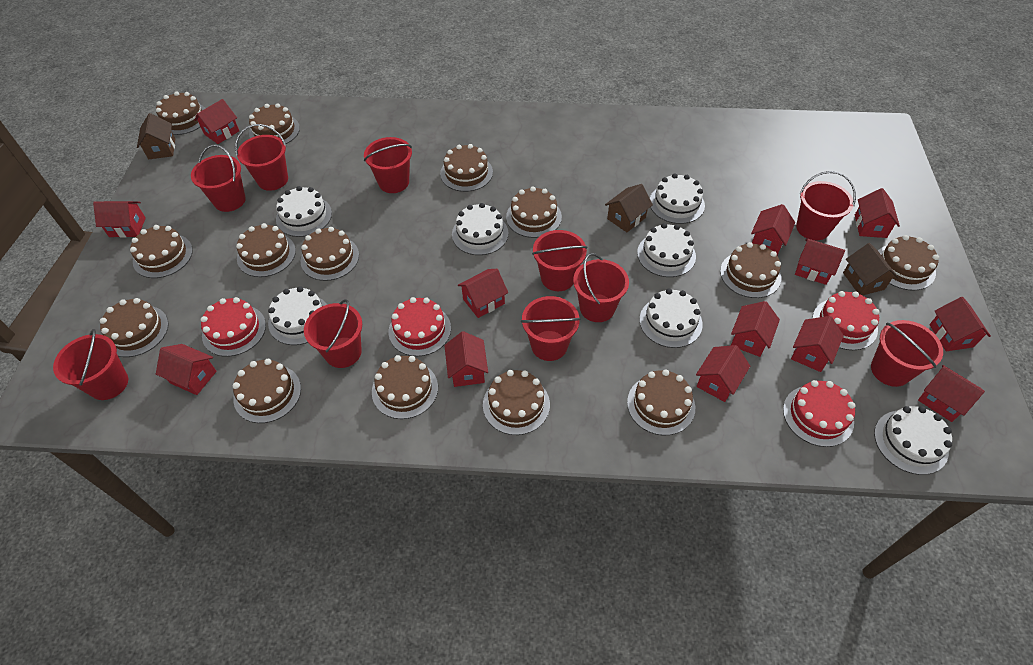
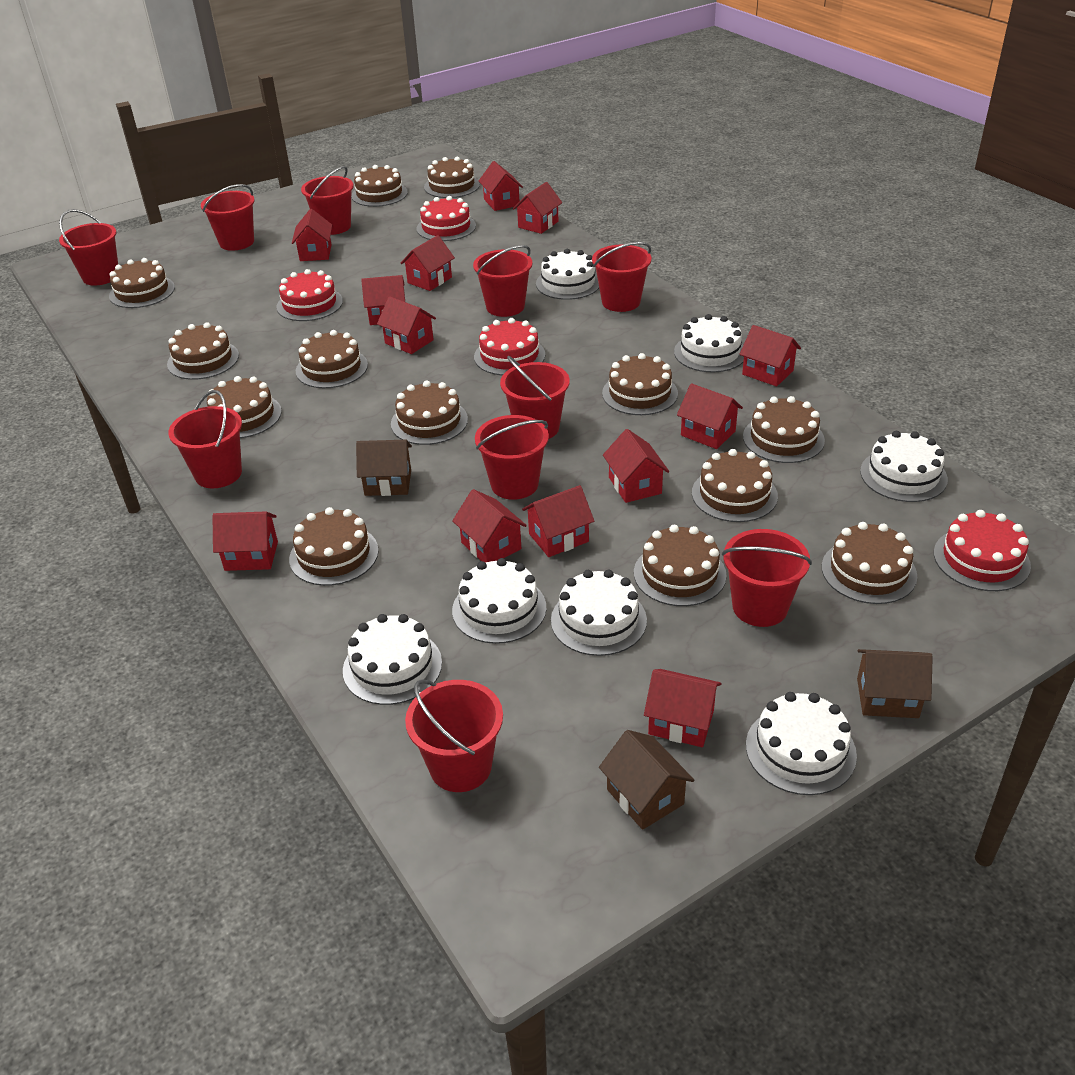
brown cake: [100,298,169,357] [130,225,193,278] [156,91,206,135] [233,359,301,423] [236,223,296,277] [249,103,300,144] [301,227,359,281] [372,355,438,419] [440,144,493,192] [483,370,550,435] [506,186,562,238] [627,369,695,435] [720,242,781,298] [878,235,939,291] = 14 -> [109,258,175,308] [167,322,239,380] [207,376,282,438] [289,507,379,586] [296,330,368,388] [351,165,408,207] [391,381,468,445] [424,157,480,198] [602,353,678,415] [634,525,727,606] [692,449,778,522] [743,396,825,463] [822,522,917,604] = 13

